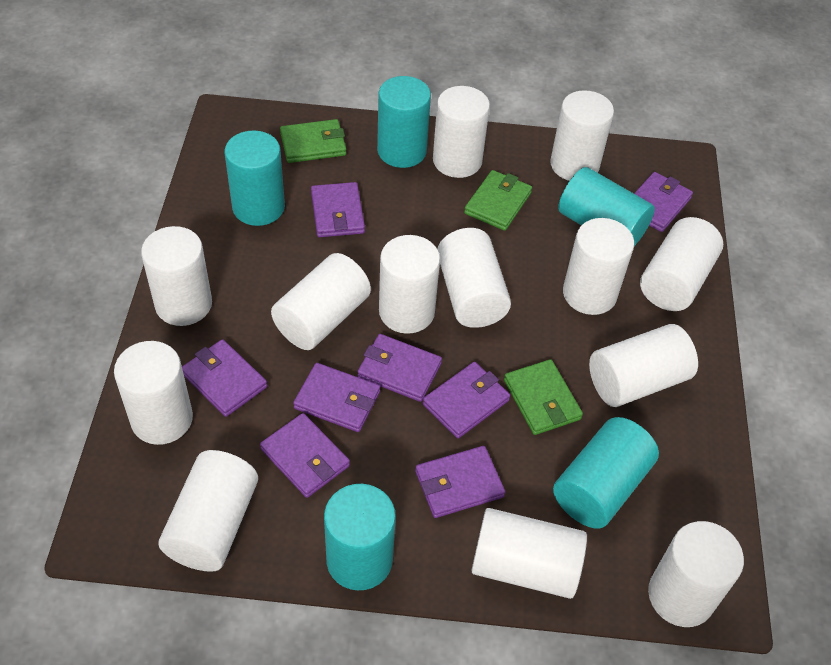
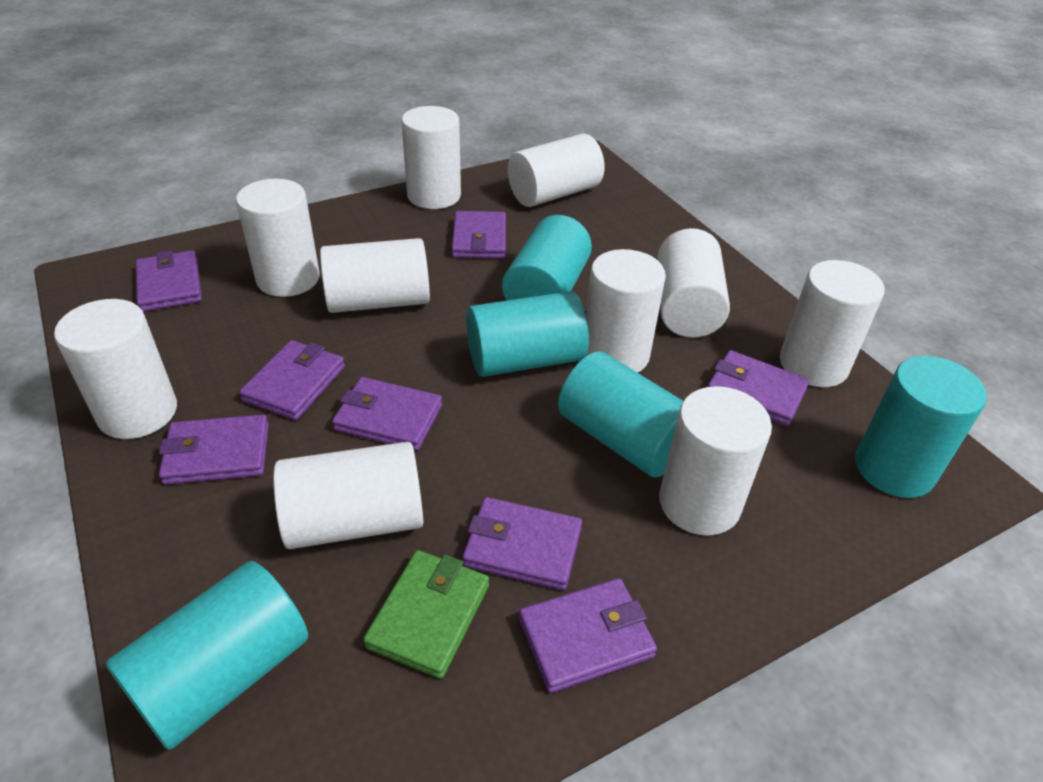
green wallet: [280,119,346,163] [464,170,532,231] [504,359,583,435] = 3 -> [363,550,489,679] = 1
white cylinder: [114,341,193,445] [141,226,212,326] [158,450,258,572] [271,253,371,350] [379,235,440,334] [433,86,490,178] [437,228,511,328] [471,508,587,599] [550,90,614,181] [563,218,634,315] [589,324,698,407] [640,217,723,311] [648,521,744,627] = 13 -> [54,299,177,439] [236,179,320,297] [273,442,423,549] [320,238,430,313] [401,106,461,209] [508,134,605,207] [586,249,666,373] [658,228,730,337] [659,386,772,536] [780,260,885,387] = 10

